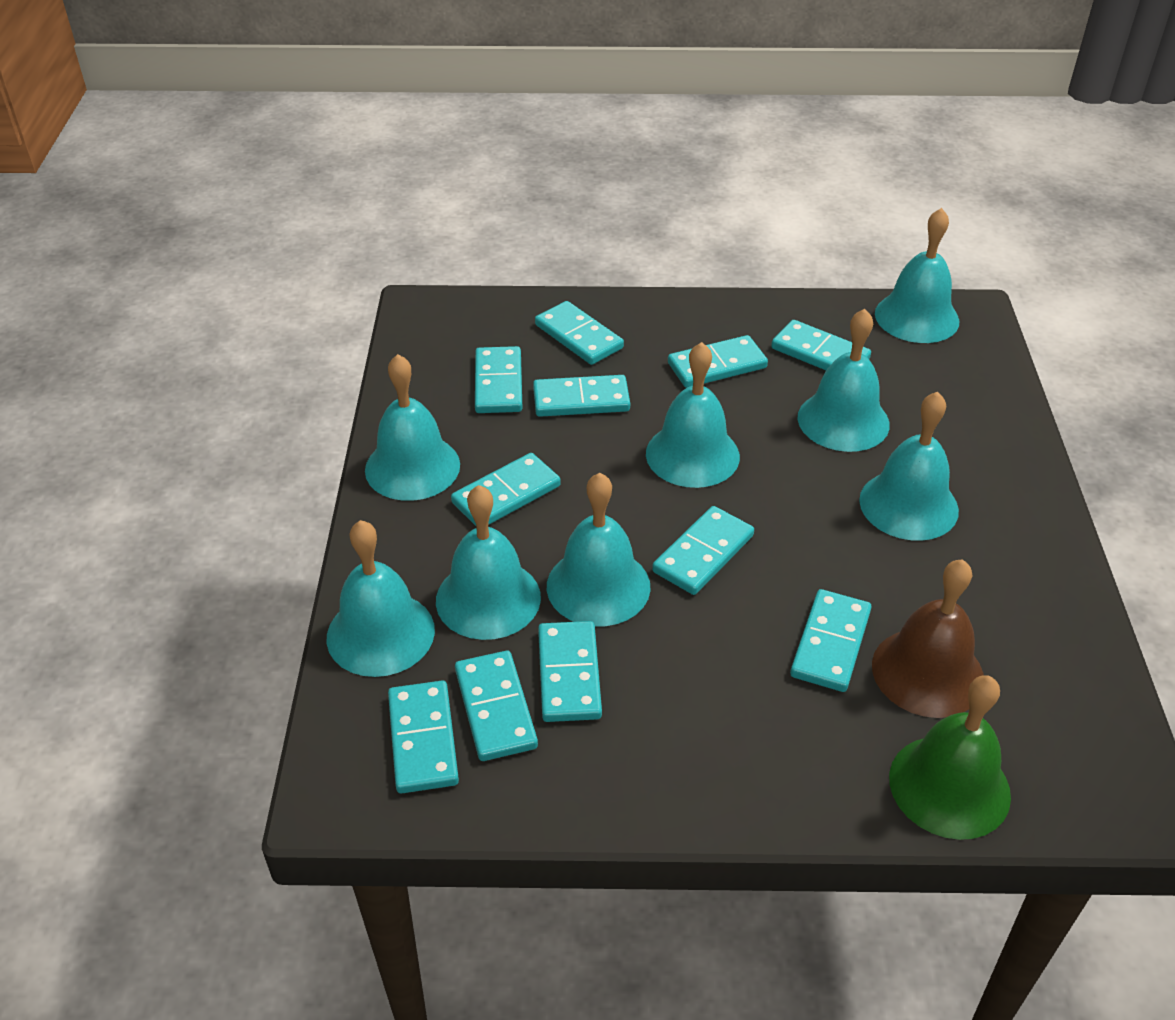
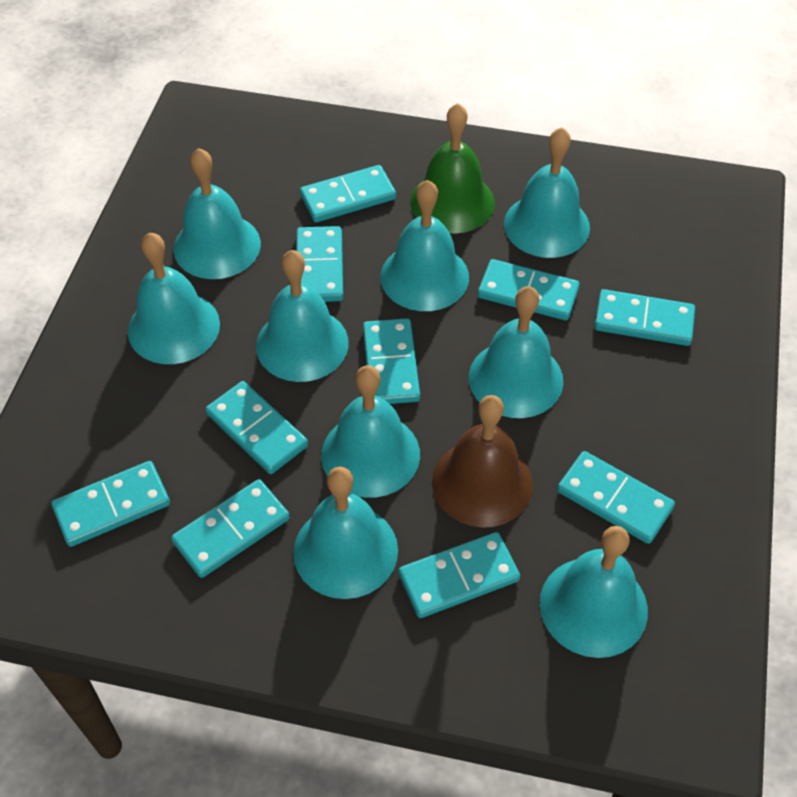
turquoise bell: [327,520,435,677] [365,354,460,501] [436,485,541,640] [547,473,651,626] [646,342,740,488] [798,308,890,452] [859,392,959,541] [875,208,959,343] = 8 -> [128,232,220,364] [173,148,261,279] [256,250,349,382] [293,467,398,599] [321,365,420,498] [381,180,469,311] [469,286,563,418] [504,127,590,258] [540,526,648,658] = 9
turquoise domino: [388,681,459,794] [451,453,561,526] [455,651,538,761] [475,346,522,413] [533,375,630,417] [535,301,624,365] [538,621,602,722] [652,506,754,595] [668,335,768,388] [771,320,871,370] [790,589,872,692] = 11 -> [51,461,170,547] [171,479,290,578] [206,381,308,474] [296,226,343,302] [300,165,396,223] [363,318,420,404] [398,532,520,618] [478,259,580,320] [557,451,675,544] [594,289,695,346] = 10

